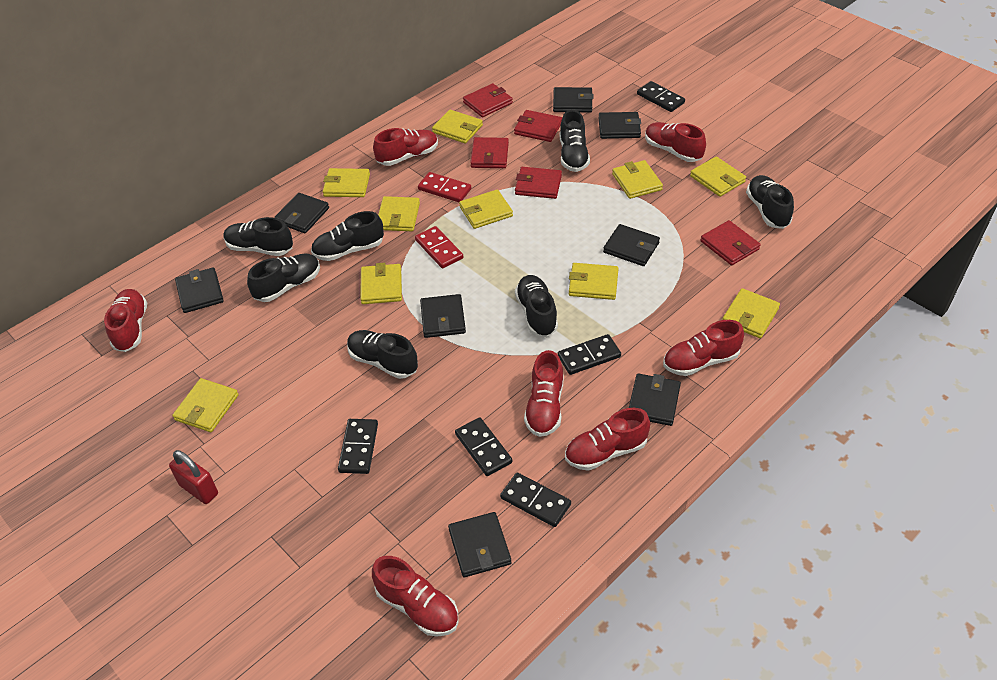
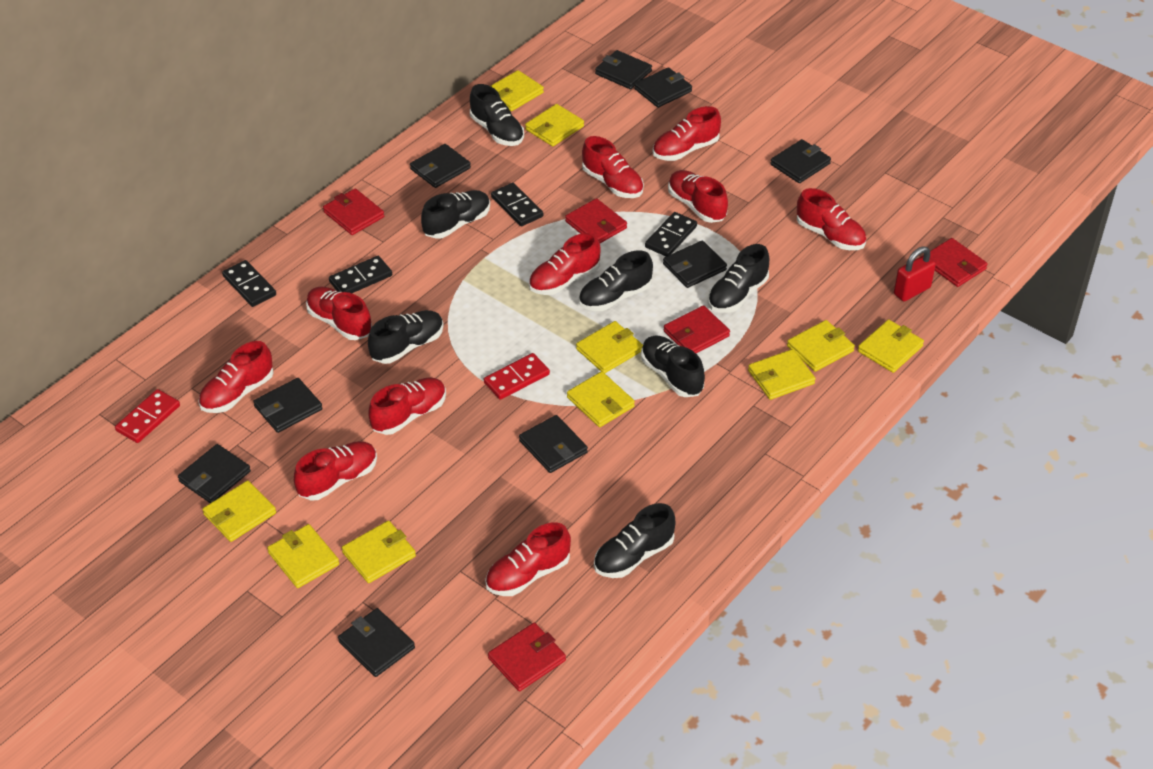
black domino: [338,419,378,474] [455,417,512,476] [500,472,571,527] [558,334,621,375] [637,81,685,112] = 5 -> [222,260,276,307] [329,256,392,293] [491,183,543,226] [645,212,697,256] = 4
black wallet: [175,267,224,313] [274,193,329,233] [420,294,466,338] [448,512,511,577] [553,87,594,112] [598,112,641,139] [603,224,660,266] [629,373,681,426] = 8 -> [178,444,251,503] [253,378,323,433] [338,608,415,677] [410,144,471,188] [519,415,588,473] [595,50,652,89] [634,67,692,108] [663,240,727,288] [770,139,831,183] = 9
red shoe: [104,289,147,352] [372,556,458,637] [373,128,438,166] [524,350,563,437] [565,408,650,471] [645,122,706,162] [663,320,744,376] = 7 -> [198,341,274,413] [294,441,377,500] [306,286,372,340] [369,377,446,435] [485,522,571,596] [529,233,600,295] [582,136,644,198] [653,106,721,161] [668,170,728,223] [797,188,866,250] = 10

